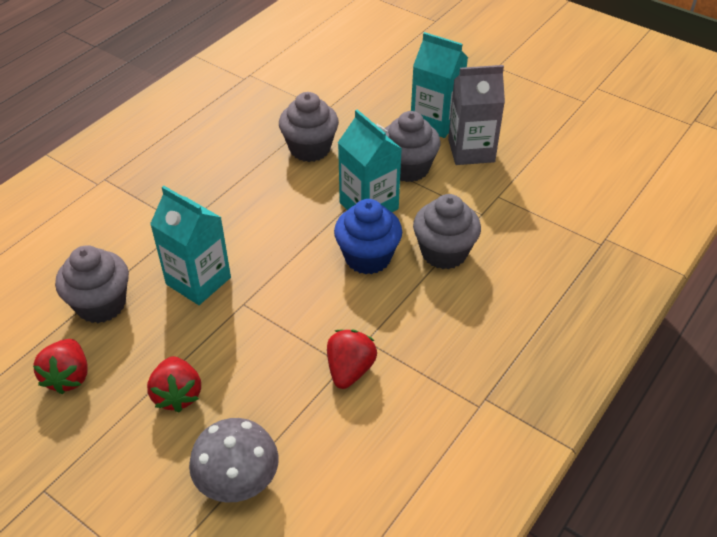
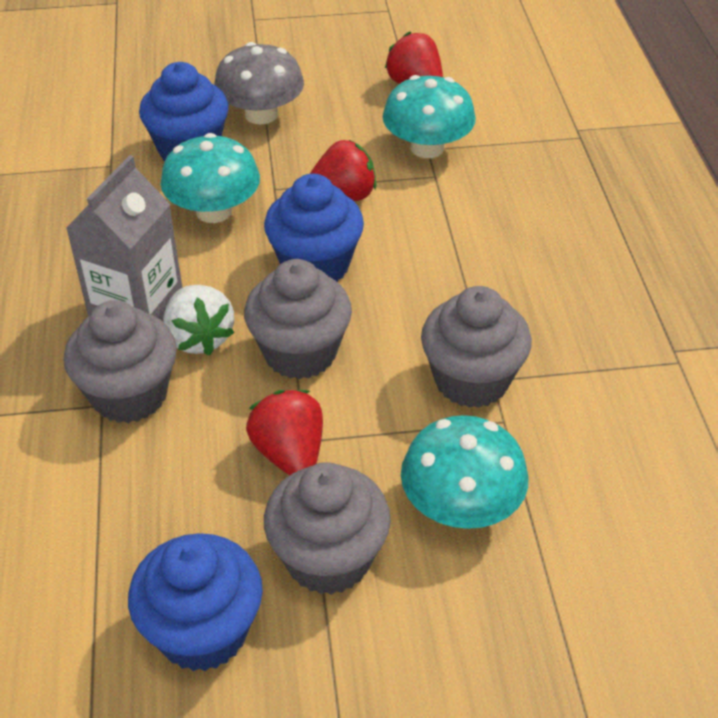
blue cupcake: [334,199,402,275] = 1 -> [128,533,263,671] [139,62,229,161] [264,174,364,282] = 3
turquoise carton: [150,186,231,305] [338,110,402,212] [411,32,468,138] = 3 -> none = 0
turquoise mushroom: none = 0 -> [161,133,260,223] [383,75,476,158] [401,415,529,529] = 3
white strawberry: none = 0 -> [163,285,234,356] = 1

